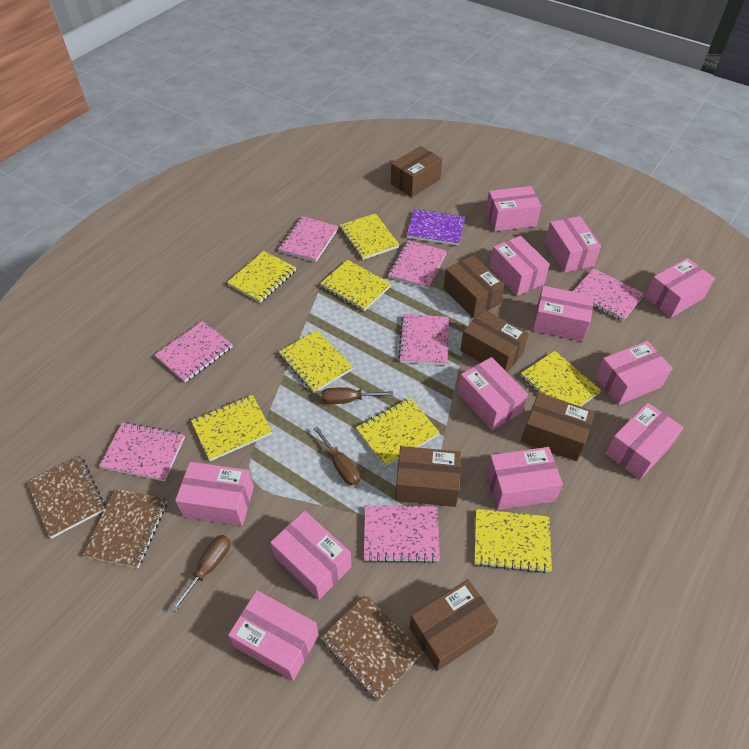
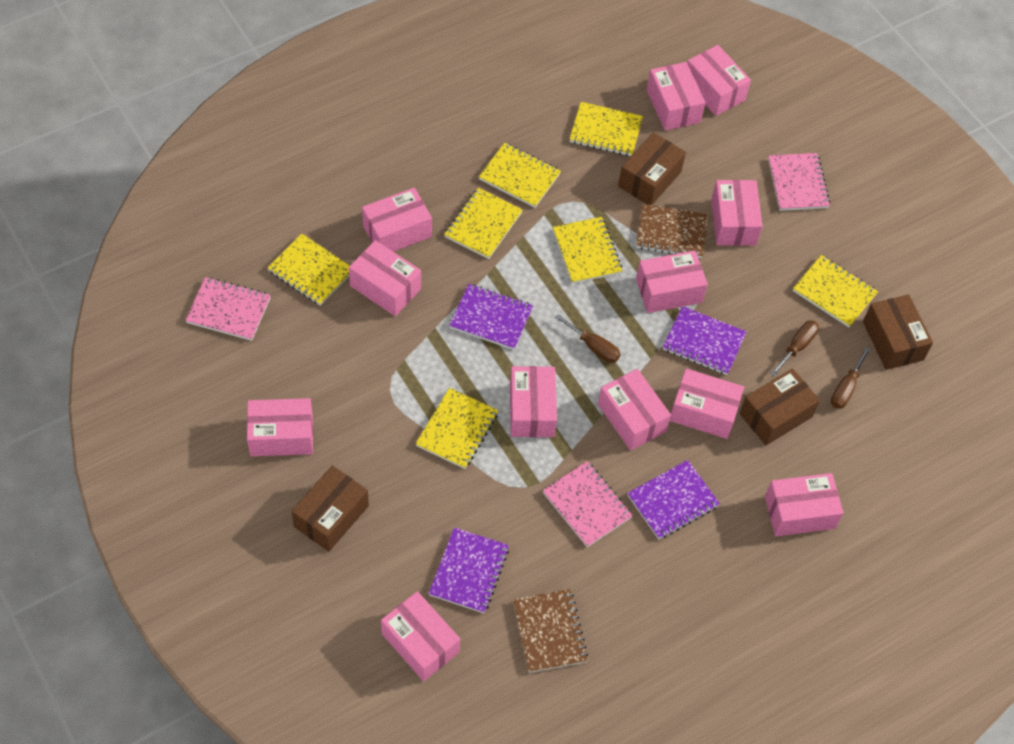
brown box: [391,146,442,197] [396,446,461,507] [409,579,498,671] [444,255,504,318] [460,309,529,372] [521,393,595,461] = 6 -> [291,465,369,552] [618,132,686,205] [740,369,820,445] [863,294,933,370] = 4
brown notebook: [27,456,105,539] [83,489,167,568] [321,594,423,701] = 3 -> [513,589,588,673] [636,204,708,258] = 2
pink notebook: [99,422,185,481] [155,321,233,382] [278,216,338,262] [364,505,440,563] [388,240,447,289] [398,314,449,365] [573,268,645,321] = 7 -> [185,277,271,341] [542,461,633,547] [768,153,830,211] = 3
purple notebook: [407,209,465,246] = 1 -> [429,527,509,613] [449,284,533,350] [627,460,720,539] [663,306,747,375] = 4
yellow notebook: [191,395,272,461] [227,251,296,303] [279,330,353,393] [320,260,391,311] [339,213,400,260] [356,398,440,467] [474,509,552,573] [521,351,601,407] = 8 -> [267,234,350,306] [415,388,498,469] [444,188,523,259] [479,143,561,208] [553,217,622,284] [569,102,643,156] [793,255,878,327] = 7

